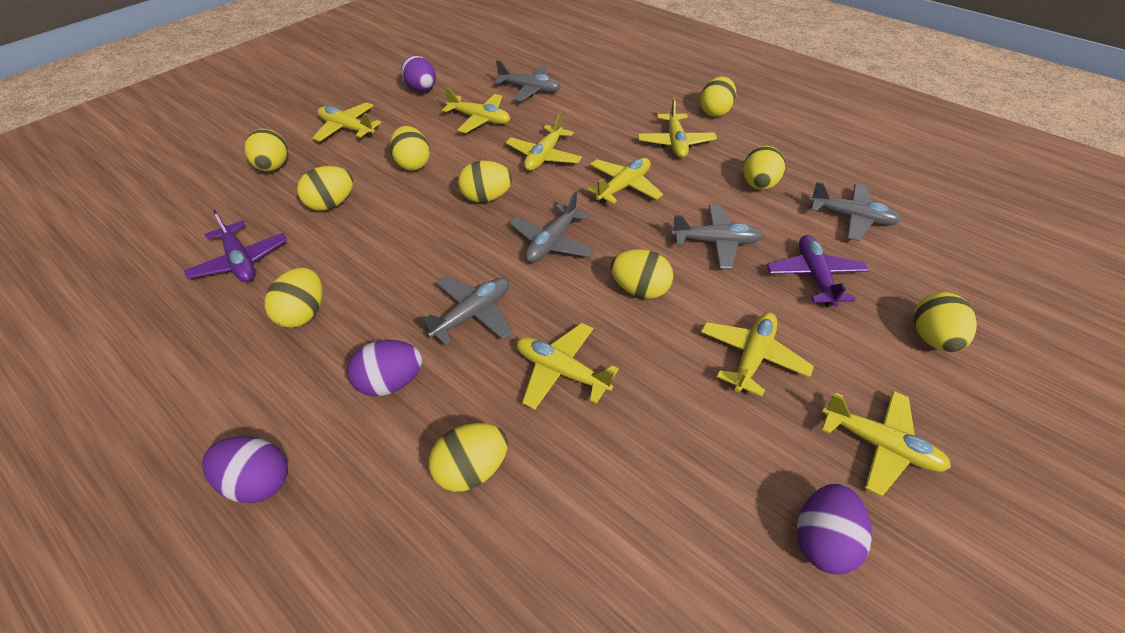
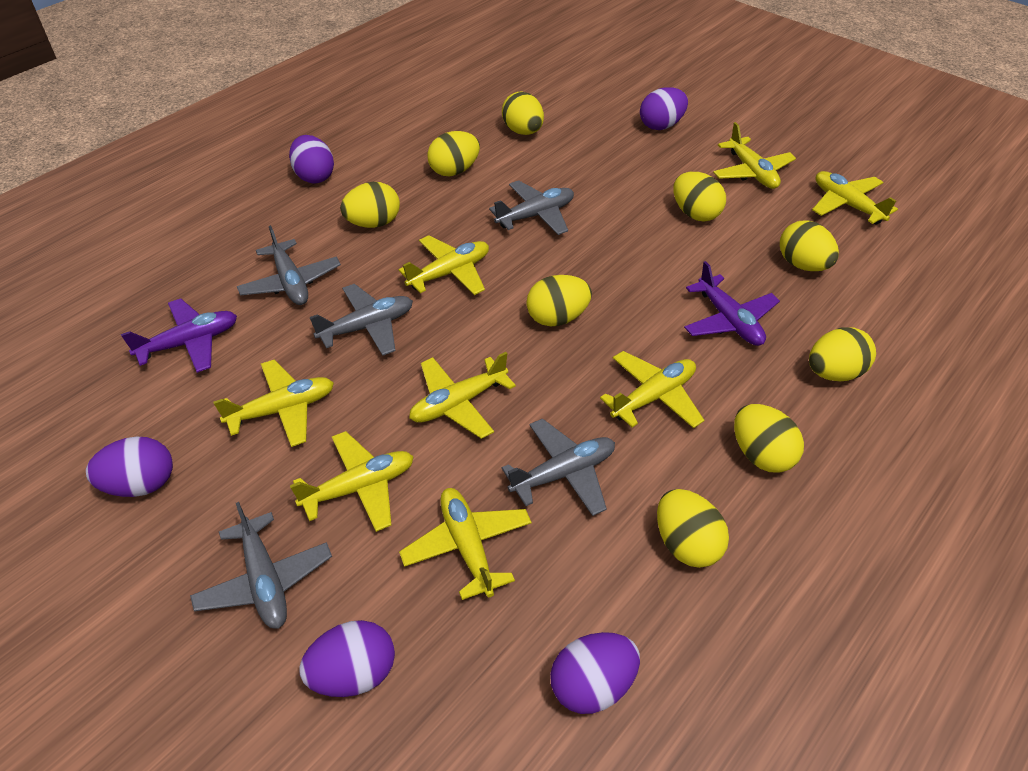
purple egg: [202,436,288,503] [347,340,422,396] [401,56,436,92] [797,484,872,574] = 4 -> [86,436,173,497] [289,135,334,184] [299,620,395,697] [550,632,640,714] [640,87,688,130] = 5
yellow egg: [244,129,288,171] [264,268,323,328] [297,166,353,211] [390,126,430,171] [429,423,508,492] [458,161,512,203] [610,249,673,299] [700,77,736,117] [743,146,785,190] [914,292,977,352] = 10 -> [340,182,400,228] [427,131,480,176] [502,91,544,135] [526,275,592,326] [657,489,729,568] [673,172,726,221] [734,404,804,473] [780,220,839,271] [809,327,876,381] = 9

